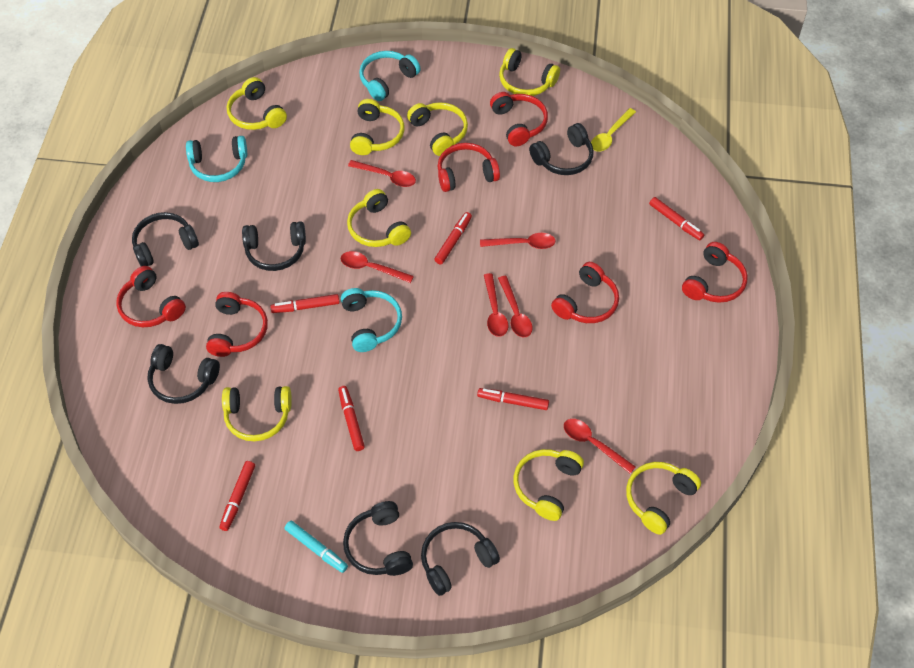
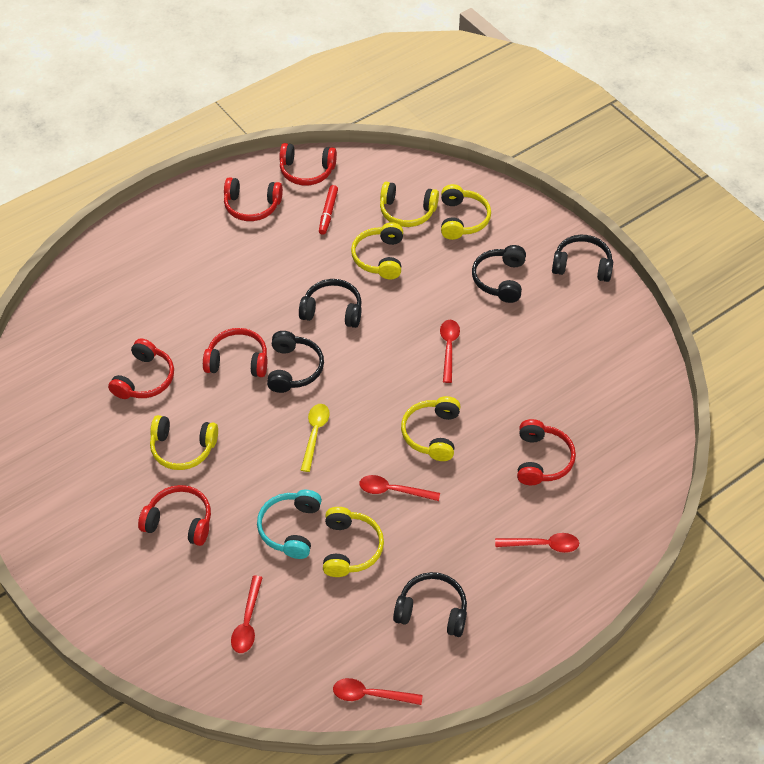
black headphones: [132,212,199,266] [148,344,220,404] [242,221,306,271] [343,501,413,576] [421,522,500,596] [529,123,594,175] = 6 -> [267,331,324,393] [299,279,362,328] [393,572,467,637] [472,245,526,303] [552,235,613,282] = 5
red marker: [220,461,255,531] [270,294,340,313] [338,386,365,451] [434,212,472,265] [477,388,549,410] [649,197,704,240] = 6 -> [319,185,338,235] = 1
red spoon: [341,251,414,283] [348,160,416,187] [480,233,556,249] [484,273,508,337] [498,276,532,337] [564,419,636,474] = 6 -> [231,576,263,653] [333,678,423,705] [359,475,440,501] [440,320,460,383] [495,533,579,553] = 5
turquoise headphones: [186,136,247,182] [341,288,402,352] [359,51,421,101] = 3 -> [257,490,322,559] = 1
turquoise marker: [285,521,348,573] = 1 -> none = 0
yellow headphones: [222,386,292,441] [227,77,287,130] [347,189,411,247] [350,99,405,155] [407,102,468,156] [499,48,560,96] [514,449,584,521] [626,462,701,535] = 8 -> [150,415,218,470] [323,507,384,577] [351,222,403,280] [380,182,439,227] [401,396,461,461] [441,184,491,240] = 6

